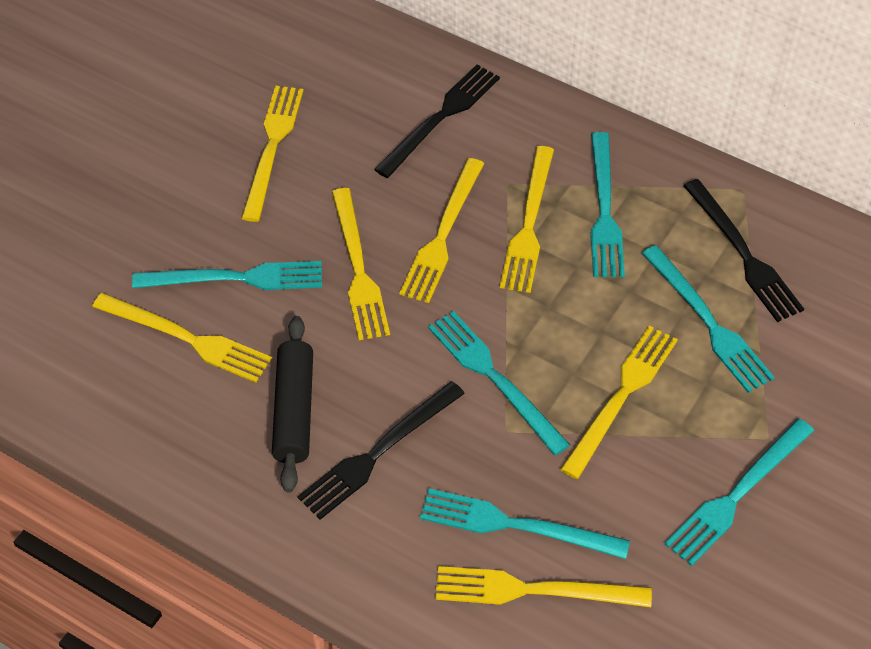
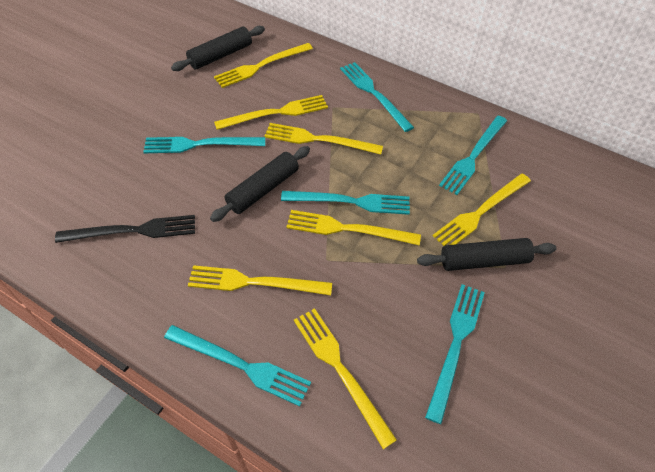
black fork: [297,381,465,520] [374,64,500,178] [684,179,804,322] = 3 -> [55,215,195,243] = 1
black rolling pin: [272,316,313,493] = 1 -> [171,26,265,71] [210,146,310,222] [417,238,556,271] = 3

